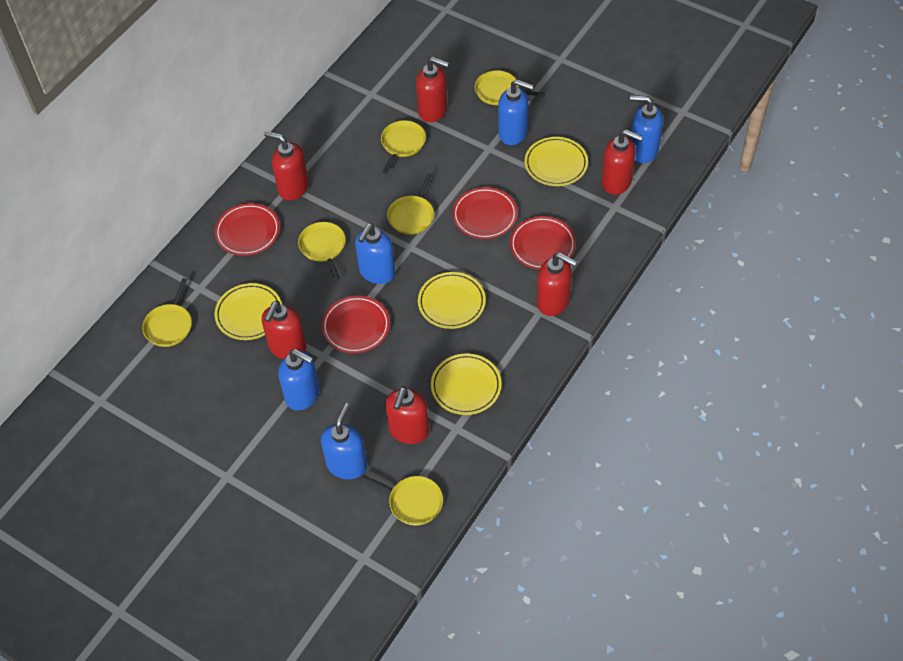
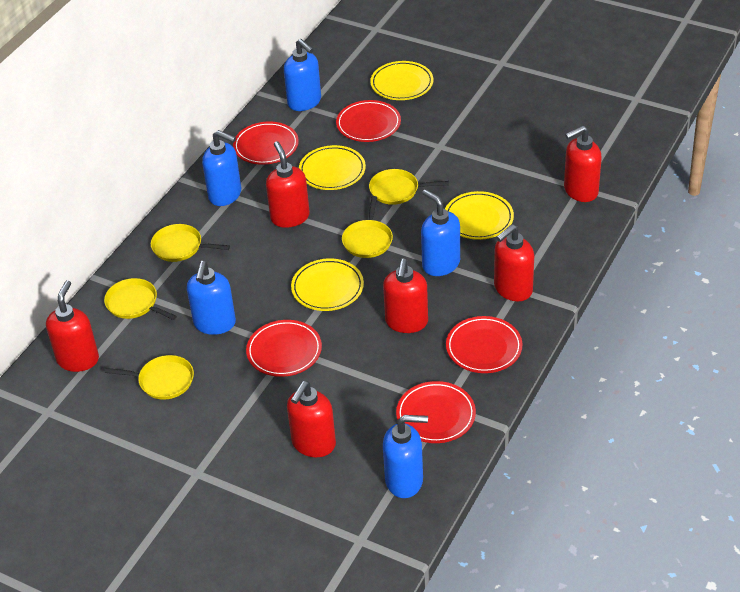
red plate: [215,203,280,256] [322,296,390,353] [452,187,518,239] [510,216,576,270] = 4 -> [233,122,299,165] [246,320,322,377] [336,100,401,142] [396,381,476,443] [446,316,522,373] = 5
yellow pan: [142,278,192,347] [298,222,346,281] [361,475,443,526] [381,120,426,174] [387,173,434,235] [475,70,545,105] = 6 -> [104,278,177,320] [105,355,194,400] [151,224,230,262] [342,196,393,258] [369,169,449,205] = 5

